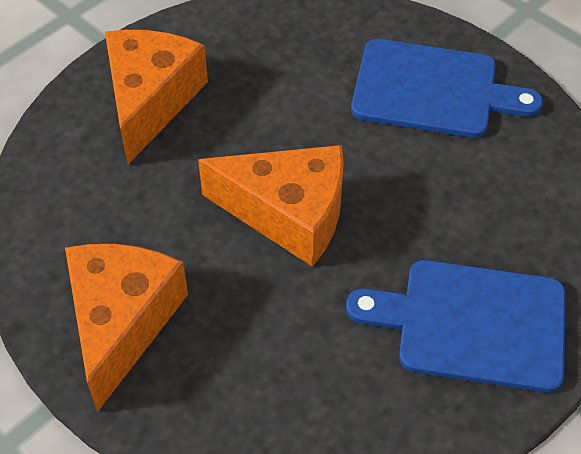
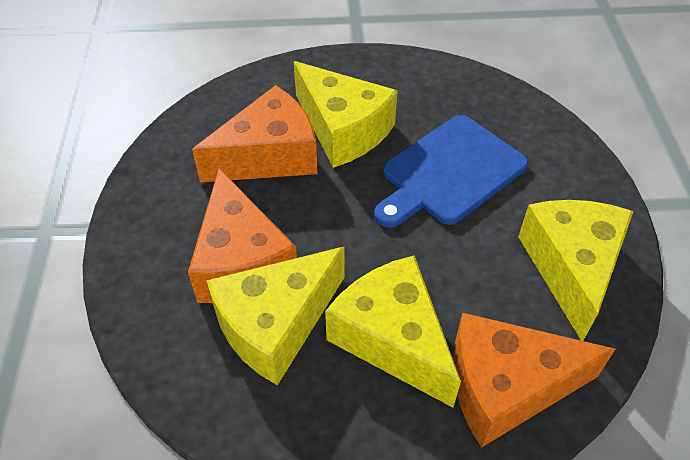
blue cutting board: [346,260,566,393] [351,39,543,138] = 2 -> [374,115,528,228] = 1
yellow cheese: none = 0 -> [206,247,344,385] [294,61,398,168] [325,255,461,408] [518,200,634,341] = 4

